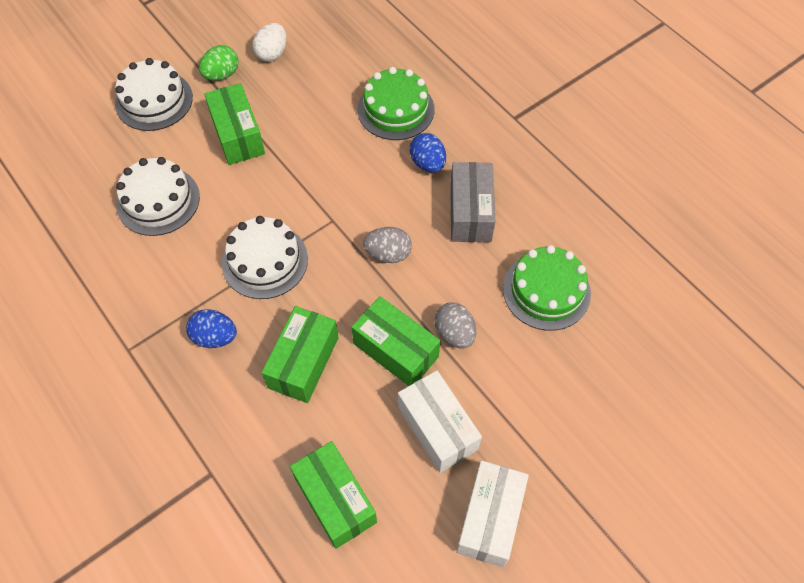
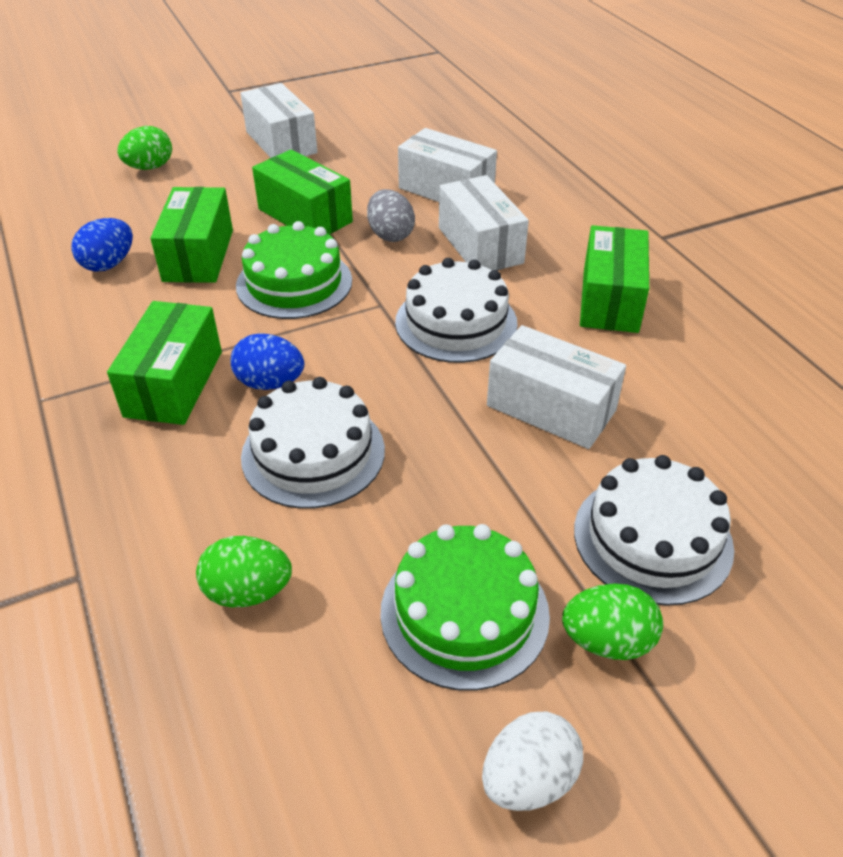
green egg: [199,45,239,81] = 1 -> [118,126,172,170] [196,536,292,607] [562,584,663,660] = 3
grey box: [450,162,495,242] = 1 -> none = 0
grey egg: [363,227,412,263] [435,303,476,349] = 2 -> [367,189,415,242] = 1
white box: [398,370,482,473] [456,460,529,567] = 2 -> [240,83,317,158] [398,128,497,202] [439,175,529,270] [487,325,626,449] = 4

